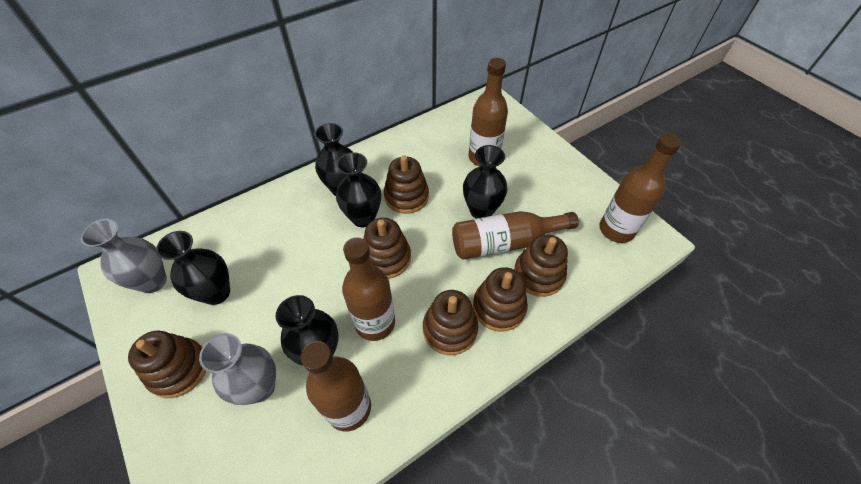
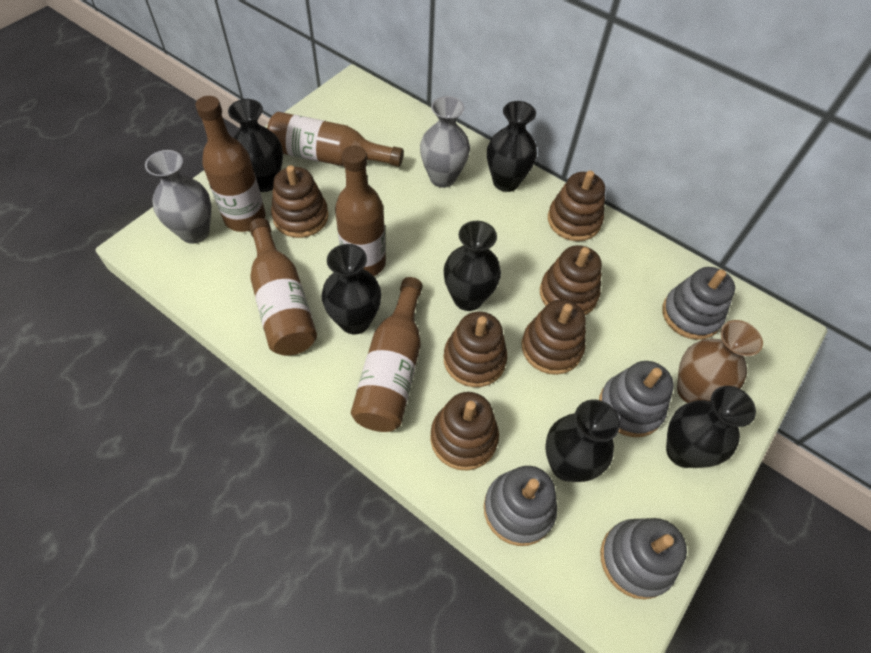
black vase: [156,231,230,305] [276,295,338,366] [314,123,353,196] [336,152,381,227] [463,145,508,219] = 5 -> [228,99,283,192] [322,244,381,335] [444,221,501,311] [487,101,537,192] [545,400,620,482] [666,386,756,468] = 6
brown vase: none = 0 -> [677,320,763,403] = 1
grey stacking toy: none = 0 -> [484,466,557,546] [599,361,674,437] [600,518,687,599] [662,267,735,340] = 4

